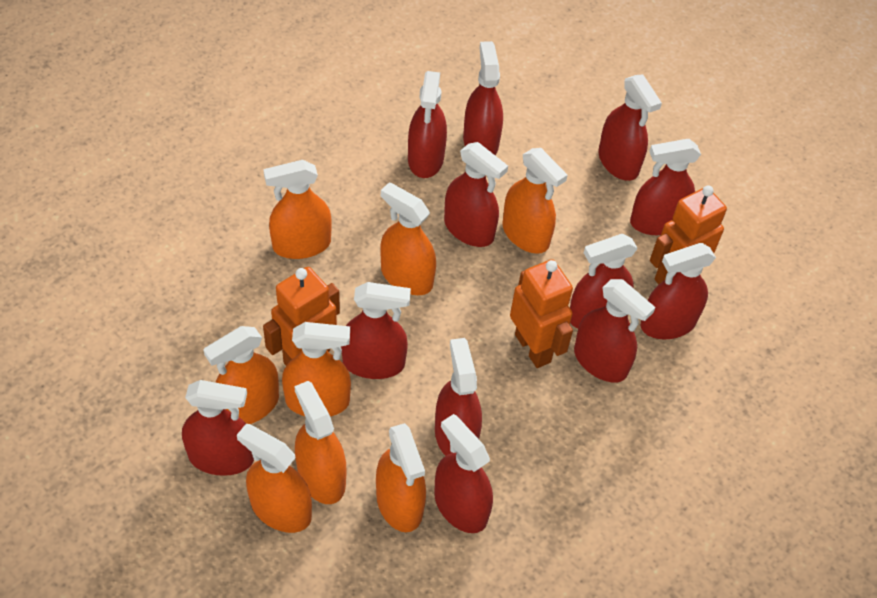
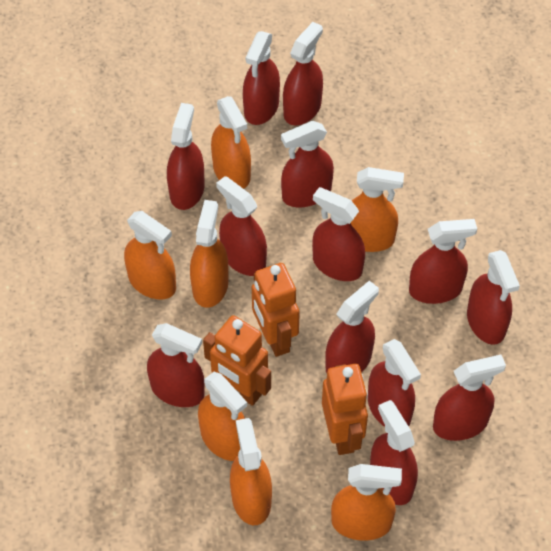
orange spray bottle: [203,326,279,424] [237,424,312,533] [263,160,332,259] [282,322,351,417] [294,381,346,504] [376,423,426,532] [380,182,436,295] [502,148,568,254] = 8 -> [124,211,176,300] [190,200,229,308] [198,372,247,461] [211,96,251,189] [230,418,272,525] [331,464,402,540] [351,167,404,252] = 7
red spray bottle: [182,380,254,476] [341,282,411,379] [408,71,447,178] [434,414,493,533] [435,338,482,456] [444,142,508,247] [463,41,503,155] [570,234,638,328] [574,279,656,383] [598,75,662,181] [630,139,701,235] [641,243,716,339] = 12 -> [147,323,205,407] [167,103,205,210] [216,176,267,276] [243,31,280,125] [281,121,334,207] [283,22,323,125] [312,187,365,281] [325,281,379,373] [368,339,421,427] [370,400,418,505] [409,219,477,304] [433,355,506,441] [467,250,520,345] = 13

